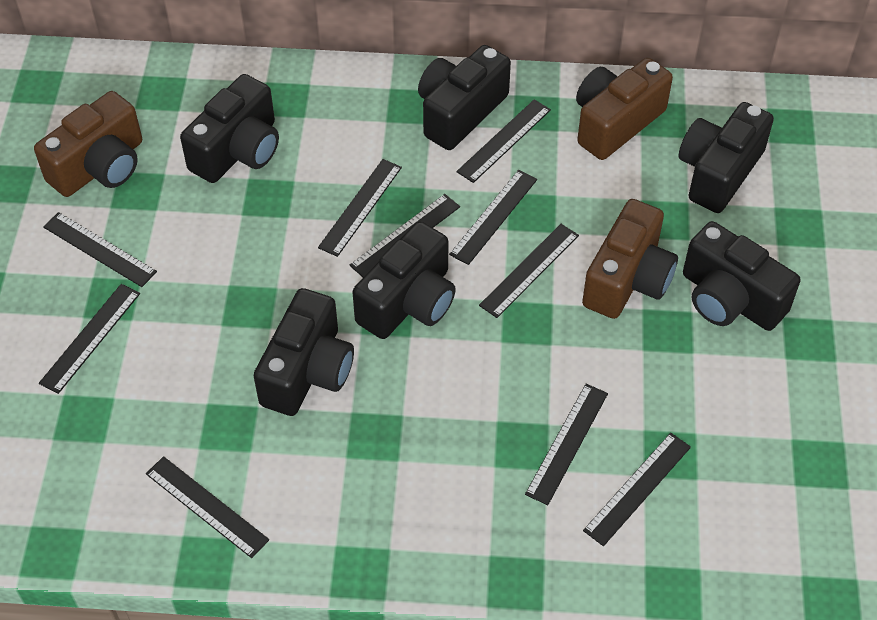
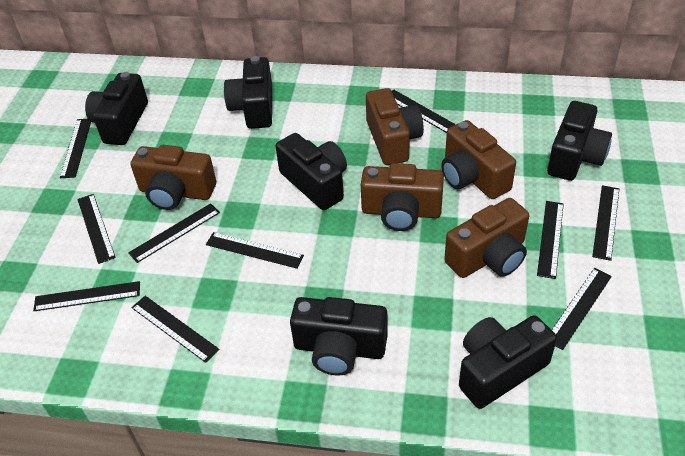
brown camera: [34,91,142,197] [576,58,673,160] [582,199,678,319] = 3 -> [130,145,216,210] [361,163,444,231] [366,88,424,165] [441,120,516,199] [444,198,529,278] = 5

